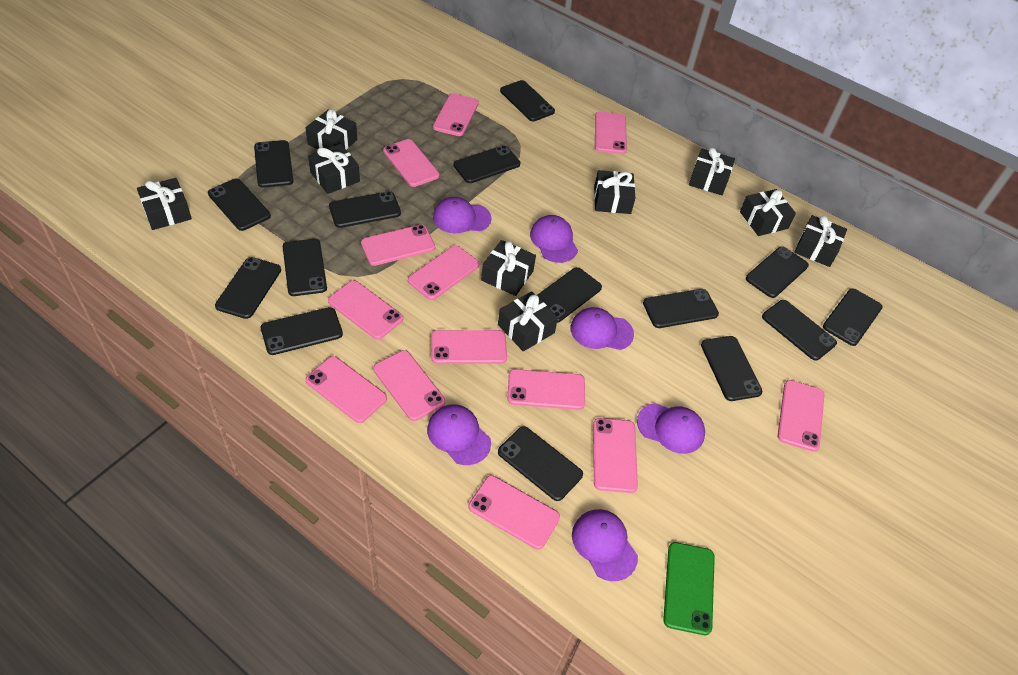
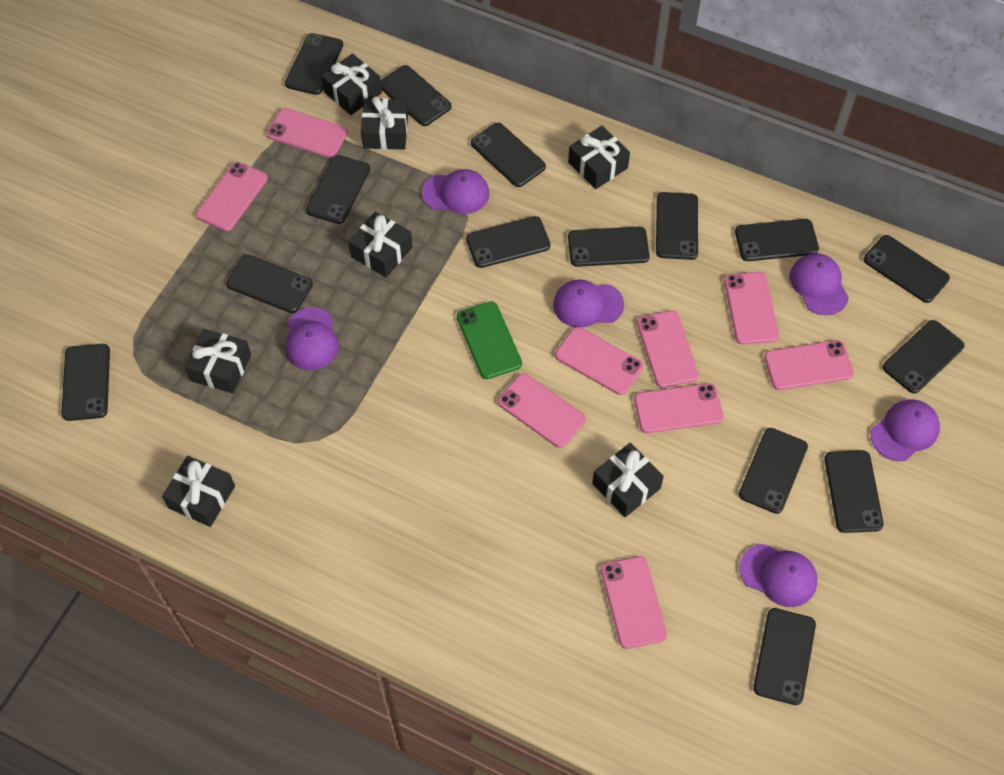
black gift: [137,178,192,230] [306,109,357,150] [308,144,360,194] [481,240,536,296] [498,291,558,352] [594,170,635,214] [689,148,735,195] [740,189,796,236] [794,215,847,267] = 9 -> [162,456,235,527] [185,329,251,393] [321,53,382,115] [348,211,413,278] [361,97,408,150] [568,126,630,189] [592,443,664,517] = 7
pink phone: [305,356,387,423] [328,280,403,340] [361,225,435,266] [373,350,445,421] [383,139,439,187] [408,245,479,300] [431,330,507,364] [433,93,479,136] [469,475,560,549] [508,369,585,410] [593,418,638,493] [595,112,627,154] [778,380,825,452] = 13 -> [196,162,268,231] [267,108,348,158] [498,373,586,448] [555,327,643,395] [601,556,667,649] [634,383,724,433] [637,311,699,388] [724,272,779,345] [764,340,854,390] = 9

